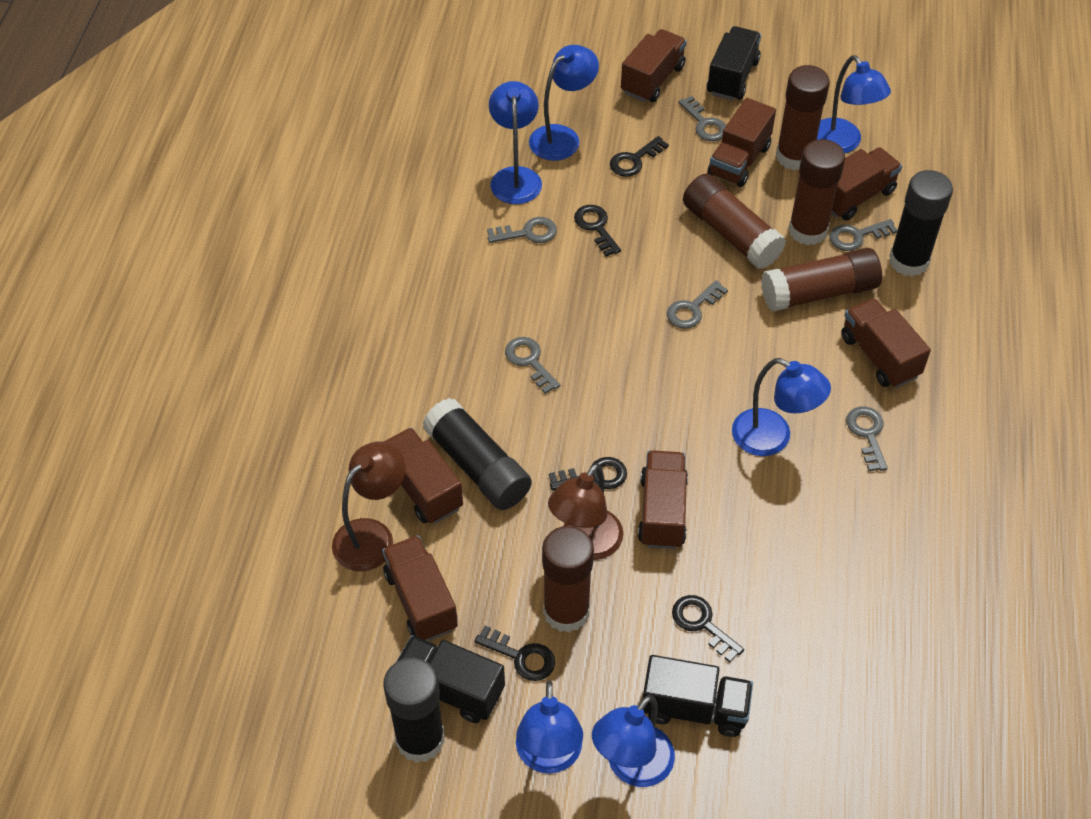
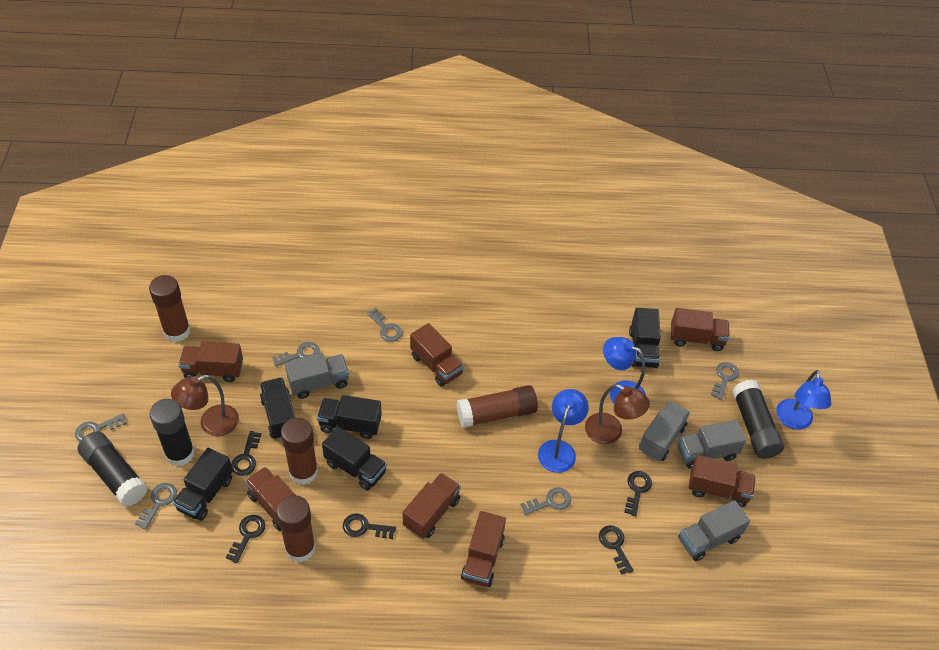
black truck: [396,635,505,723] [643,655,753,737] [707,26,761,100] = 3 -> [173,448,233,521] [260,377,295,440] [317,395,382,439] [322,427,387,491] [629,308,661,368] = 5
blue lamp: [489,81,542,204] [516,681,583,774] [529,45,599,161] [592,695,675,787] [732,358,831,456] [817,56,891,154] = 6 -> [538,389,589,473] [603,337,646,403] [776,370,832,430] = 3
brown glue stick: [542,526,594,632] [683,174,786,269] [761,248,882,311] [776,65,830,170] [788,139,845,245] = 5 -> [149,275,190,342] [276,495,316,562] [281,418,318,485] [457,385,538,428] = 4
grey truck: none = 0 -> [285,353,349,399] [639,401,690,461] [678,420,747,469] [678,500,750,561] = 4

